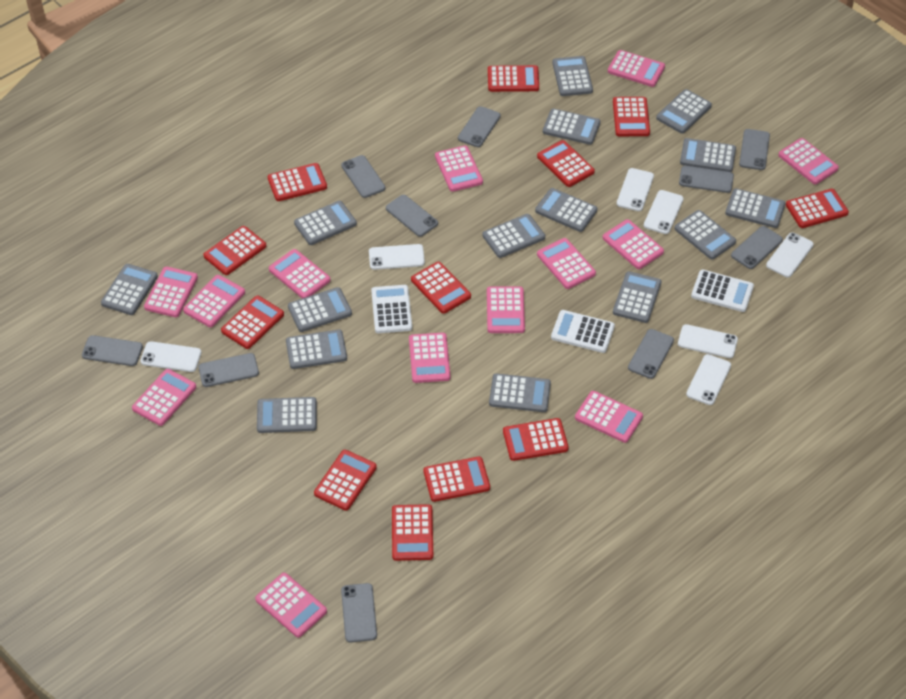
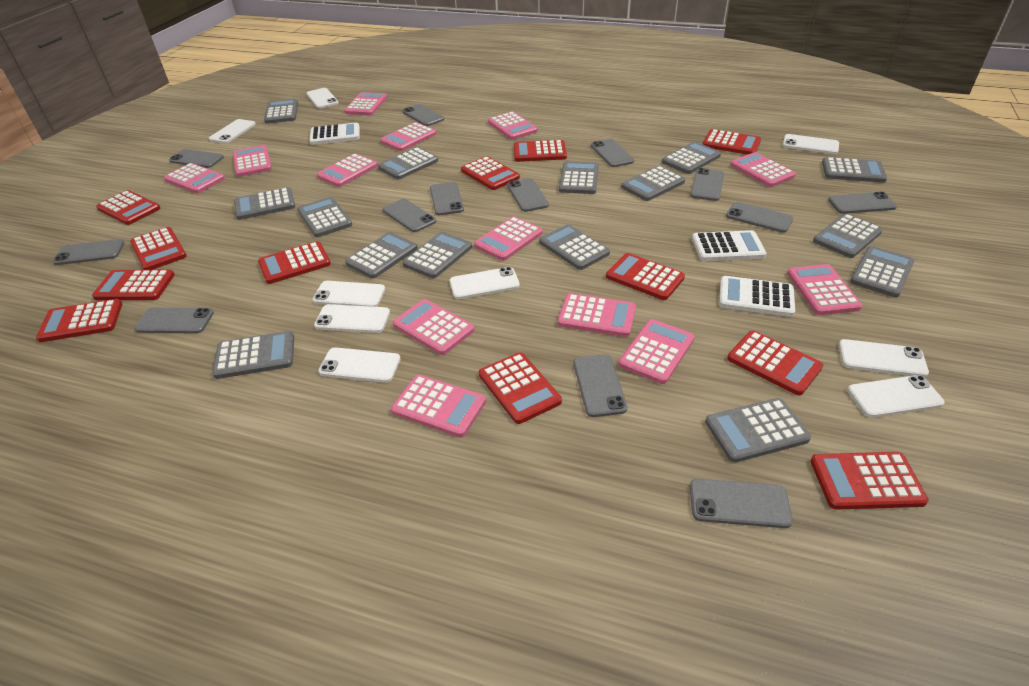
grey phone: [82,335,143,366] [198,353,259,387] [341,155,385,198] [341,583,377,643] [386,195,438,237] [458,106,501,147] [628,329,674,379] [679,166,734,193] [731,226,783,269] [739,129,770,170] = 10 -> [53,239,124,265] [134,308,214,334] [169,149,224,168] [382,199,436,232] [402,104,444,126] [430,182,464,215] [507,178,549,212] [573,354,627,417] [591,139,634,167] [690,168,724,201] [690,479,793,528] [726,202,793,233] [828,192,897,214] = 13
white phone: [140,341,202,372] [369,244,425,270] [617,168,654,211] [644,190,684,234] [678,324,738,358] [686,354,731,405] [766,232,814,277] = 7 -> [209,119,256,144] [306,88,339,109] [312,281,385,307] [314,304,390,333] [318,347,401,383] [450,267,520,299] [783,134,839,154] [839,339,929,377] [847,375,945,418] = 9

